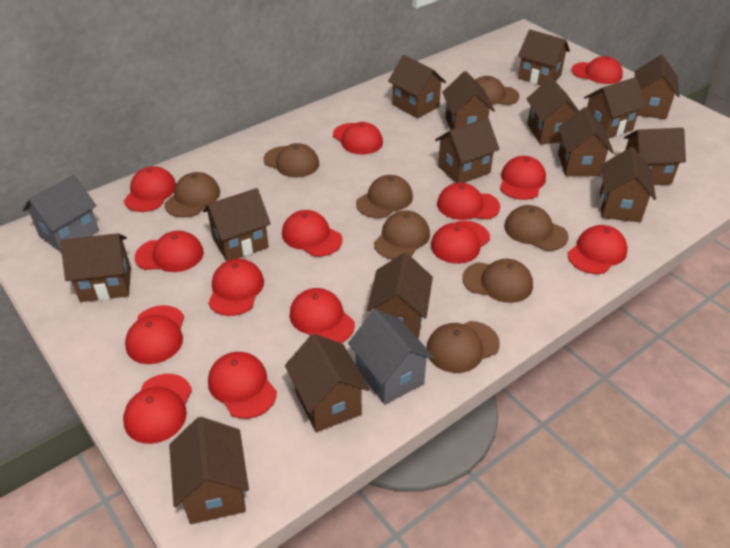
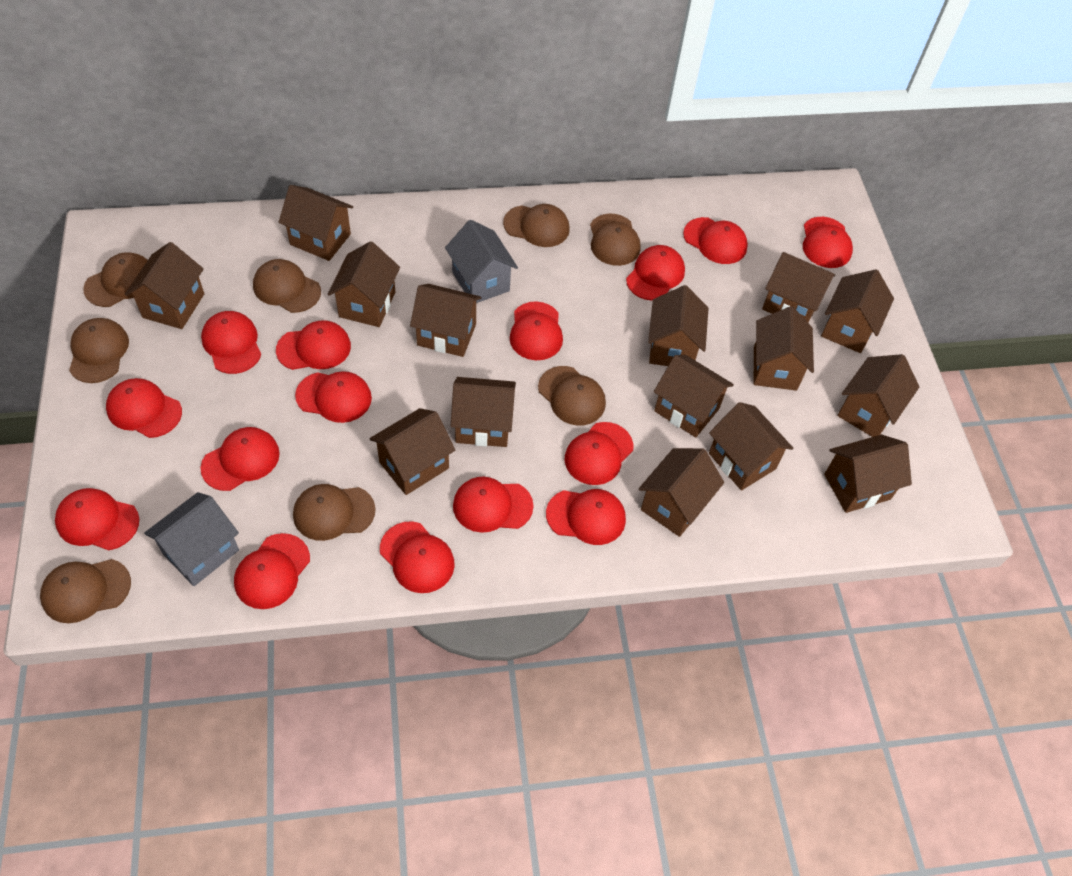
red cap: [123,374,192,444] [124,166,176,212] [125,305,184,364] [135,231,204,272] [208,259,264,316] [208,352,277,419] [282,210,343,257] [290,288,355,343] [333,122,383,154] [431,221,490,264] [437,183,500,220] [500,156,546,200] [568,225,628,274] [571,56,623,84] = 14 -> [55,488,139,550] [106,378,182,438] [200,427,280,491] [201,311,261,374] [234,533,310,609] [276,320,351,370] [295,371,372,423] [380,522,455,593] [453,476,533,533] [510,301,563,360] [546,489,626,545] [565,422,633,485] [626,245,685,301] [683,217,748,264] [803,217,853,268] = 15

